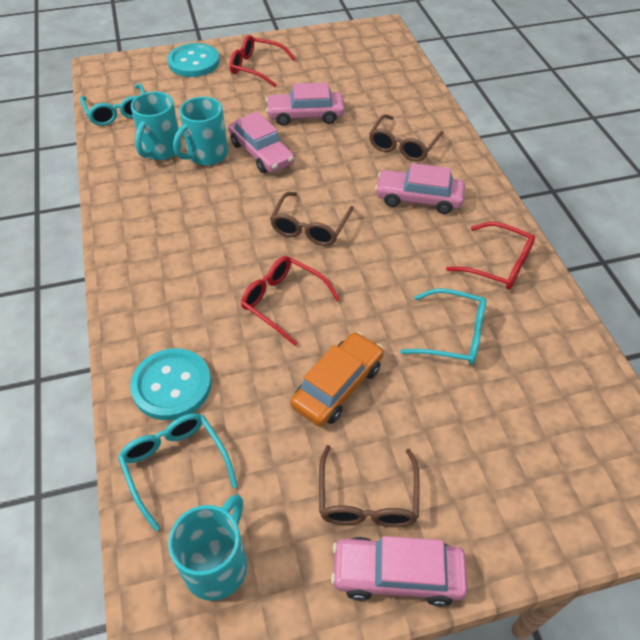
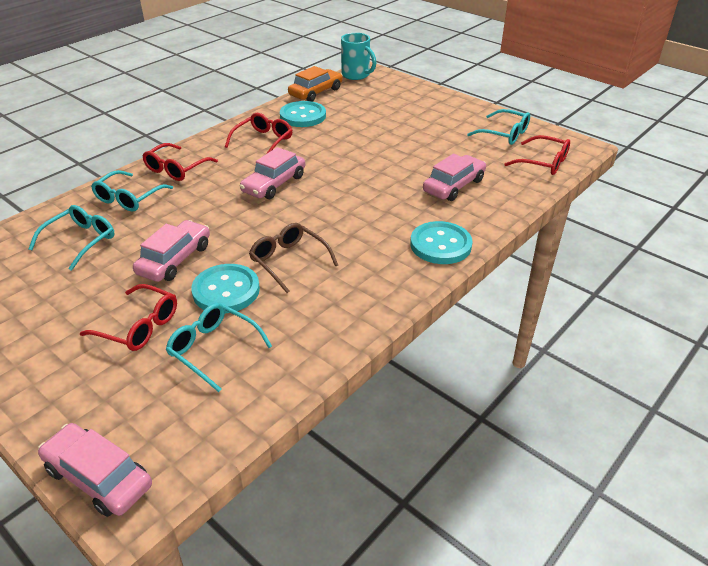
brown glasses: [270,192,354,246] [319,445,420,527] [369,114,444,161] = 3 -> [249,223,338,293] = 1
red glasses: [229,35,296,87] [241,256,340,346] [446,222,535,290] = 3 -> [80,284,177,351] [143,143,218,181] [225,113,292,154] [504,135,570,175] = 4
turquoise button: [130,348,212,420] [167,43,220,77] = 2 -> [191,264,260,313] [280,101,326,127] [410,221,473,264] = 3
turquoise glasses: [80,83,145,126] [118,413,238,531] [400,288,486,365] = 3 -> [29,205,115,271] [91,170,173,212] [166,303,272,392] [467,109,530,145] = 4
turquoise mug: [131,92,182,160] [168,494,247,601] [173,97,228,166] = 3 -> [341,33,376,80] = 1

